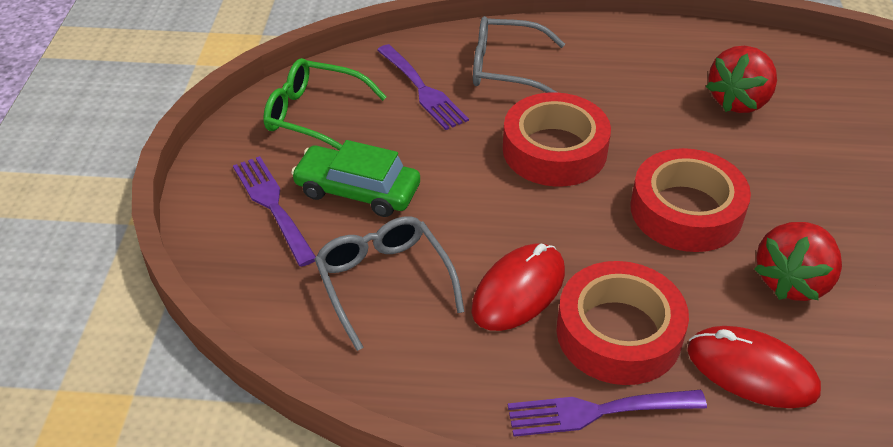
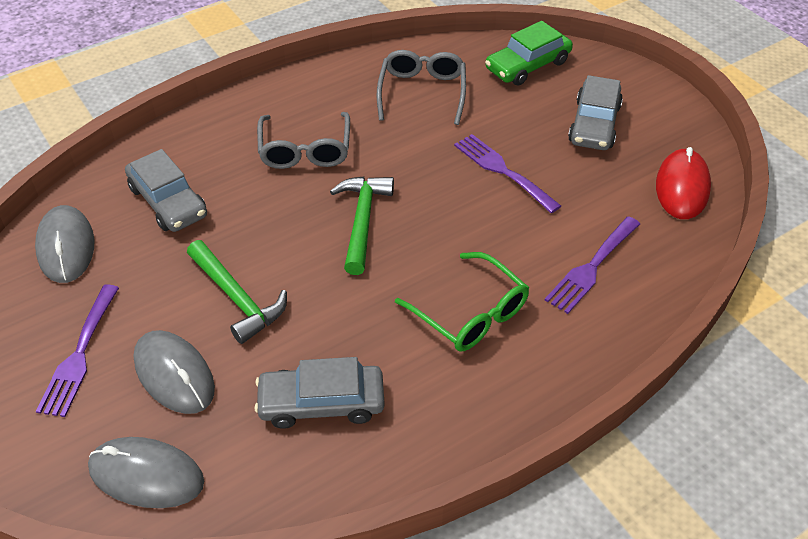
green hammer: none = 0 -> [187,240,287,344] [330,176,394,275] = 2
grey car: none = 0 -> [125,149,207,232] [255,357,385,429] [568,75,623,150] = 3
grey mouse: none = 0 -> [35,205,94,283] [88,437,204,508] [133,330,215,414] = 3
red mouse: [471,244,565,331] [687,326,821,408] = 2 -> [656,147,711,219] = 1
red strawberry: [706,46,777,113] [754,222,842,301] = 2 -> none = 0
red tape: [503,92,611,187] [556,261,689,385] [630,148,751,252] = 3 -> none = 0

